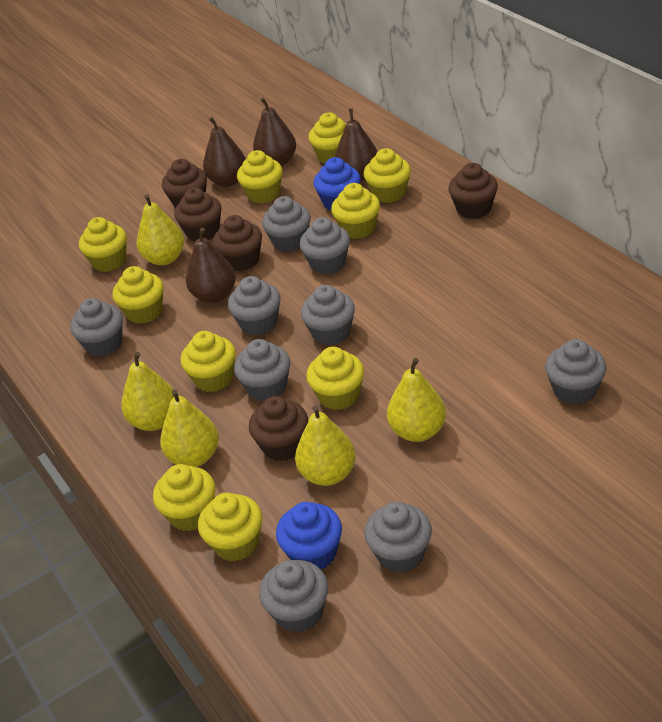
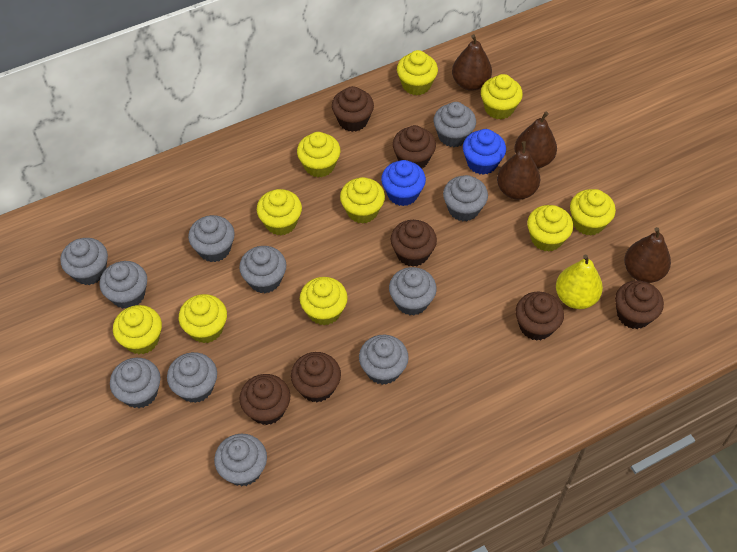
brown cupcake: [162,159,207,208] [174,188,222,241] [213,215,262,271] [249,396,308,461] [448,163,498,219] = 5 -> [239,374,290,425] [291,352,341,402] [332,86,374,132] [391,220,437,267] [393,125,436,168] [516,292,564,341] [615,280,664,329] = 7
grey cupcake: [70,298,123,357] [228,276,280,336] [234,339,290,401] [259,560,328,632] [262,196,311,252] [299,217,350,275] [301,285,355,345] [364,502,432,573] [545,339,607,405] = 9 -> [60,238,108,285] [100,261,147,309] [110,358,161,408] [167,352,217,403] [188,215,235,262] [214,434,267,486] [239,246,286,293] [359,335,409,385] [389,267,437,315] [433,102,476,147] [443,175,488,221] = 11
yellow pear: [121,352,174,431] [137,194,184,265] [160,389,219,467] [295,405,356,486] [387,358,446,442] = 5 -> [556,255,603,309] = 1

